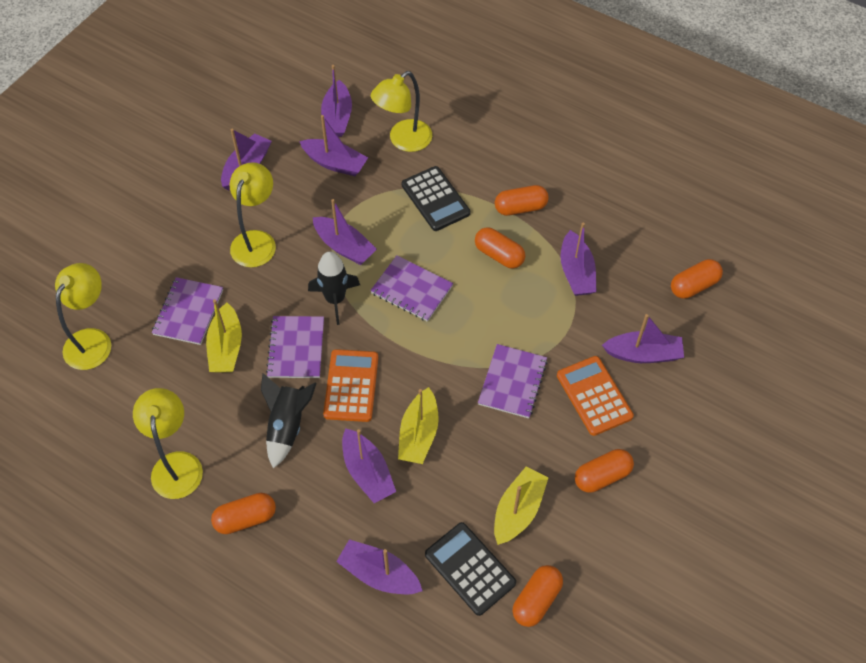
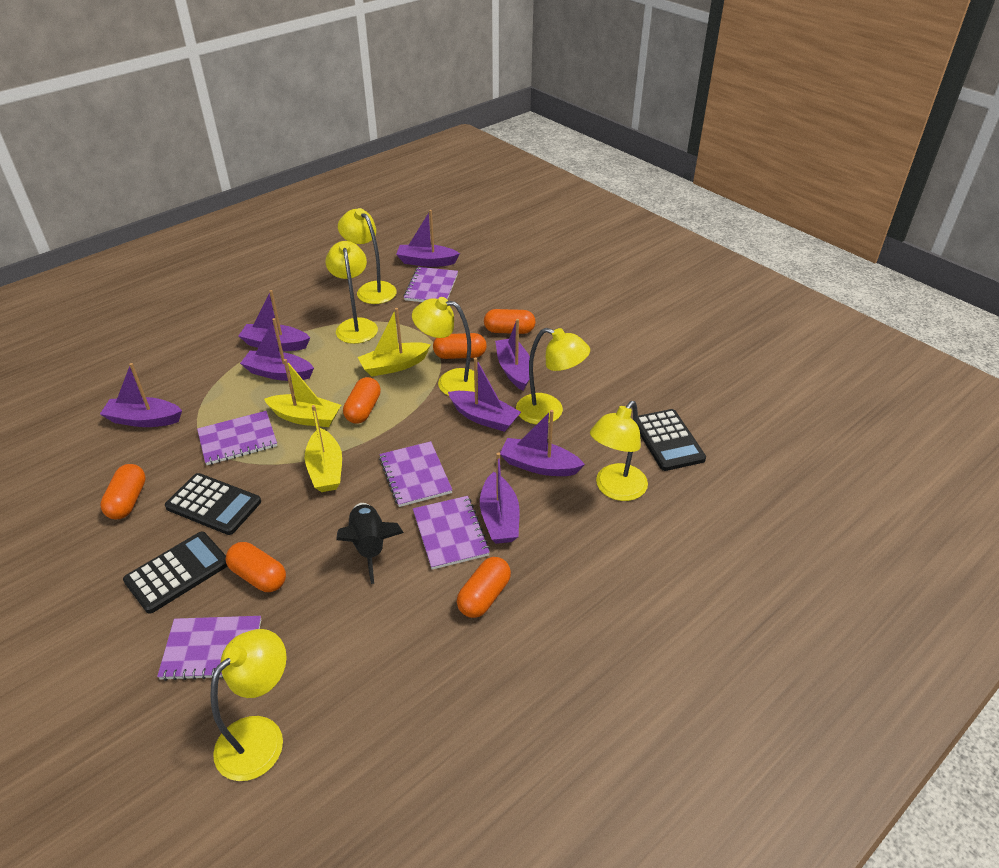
black calculator: [402,166,470,231] [425,522,516,616] = 2 -> [123,532,228,614] [165,473,261,535] [637,409,706,471] = 3
black rocket: [261,373,317,468] [308,252,360,325] = 2 -> [336,503,404,584] = 1
orange calculator: [323,349,378,422] [557,356,634,436] = 2 -> none = 0
purple notebook: [152,277,223,345] [266,316,324,378] [370,255,453,322] [478,344,548,418] = 4 -> [157,616,261,681] [197,411,277,465] [379,441,452,507] [404,267,458,302] [413,496,490,570] = 5
yellow lamp: [55,263,111,370] [133,388,203,499] [229,162,276,267] [371,71,432,152] = 4 -> [210,629,287,781] [326,241,378,344] [338,208,397,304] [412,297,478,396] [516,328,590,425] [590,401,648,501] = 6

